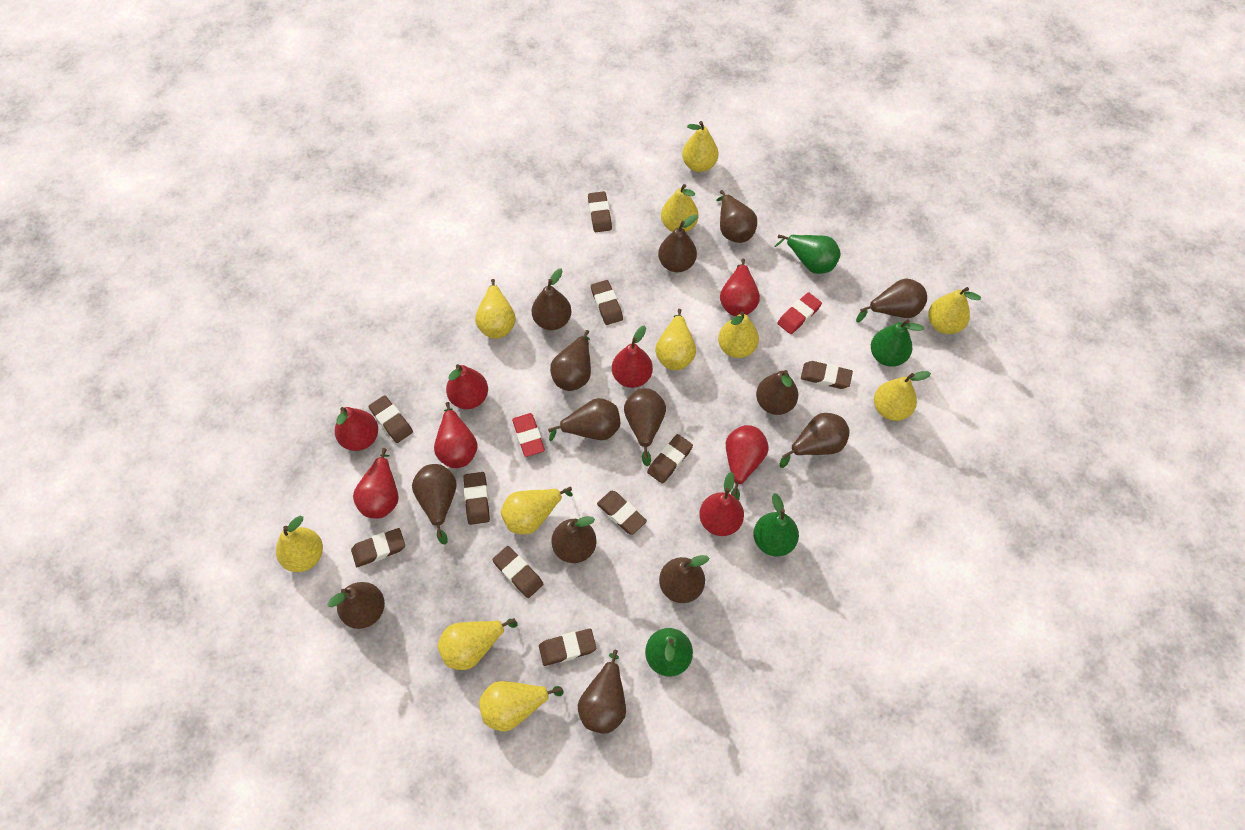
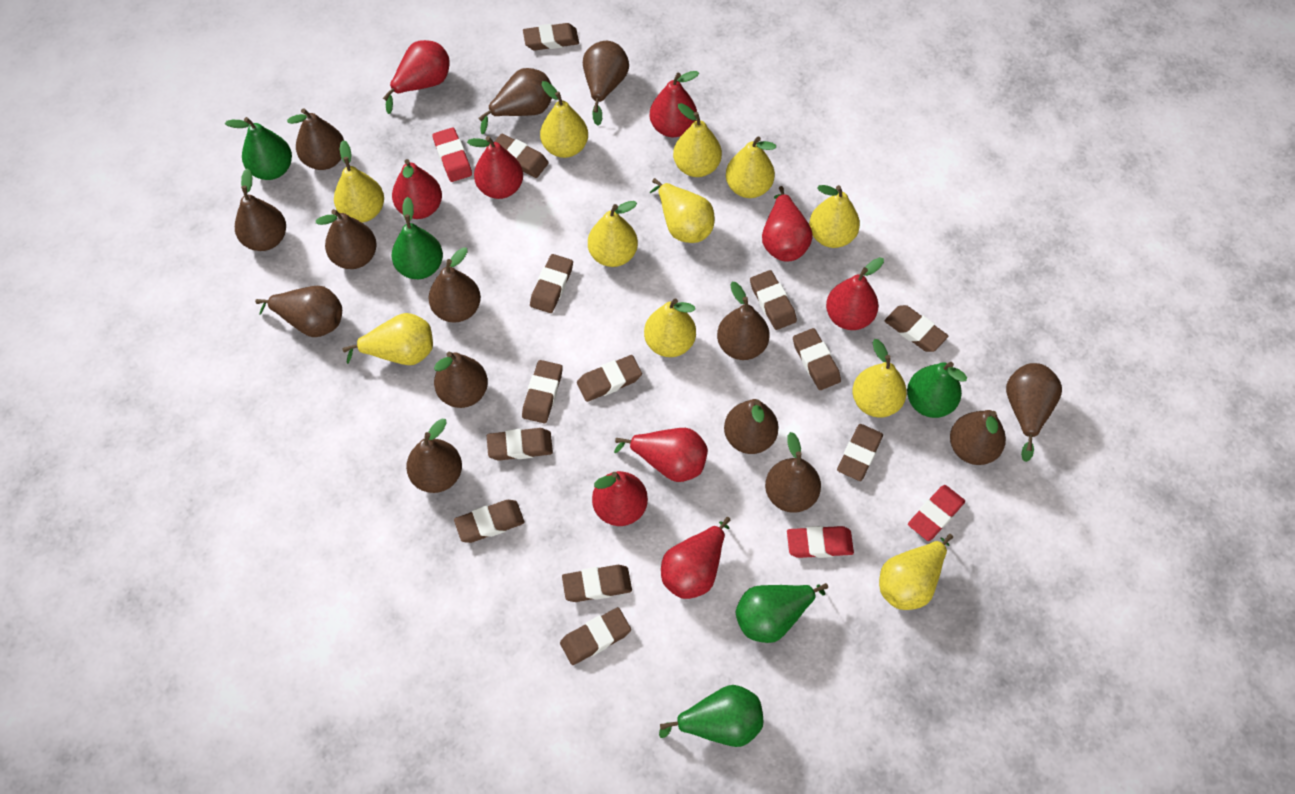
brown eraser: [351,528,405,567] [368,395,413,443] [464,472,490,525] [492,546,543,598] [539,628,596,666] [588,191,612,232] [591,280,623,325] [597,491,647,535] [647,434,693,484] [801,361,853,389] = 10 -> [454,500,525,543] [487,428,553,461] [494,134,549,178] [522,360,563,423] [523,23,579,50] [530,254,573,313] [560,607,631,665] [562,565,632,602] [577,355,642,402] [750,270,797,330] [793,328,841,390] [837,424,883,481] [885,305,948,352] = 13
green pear: [645,628,693,677] [753,493,799,556] [774,235,841,274] [871,319,924,366] = 4 -> [225,117,292,180] [391,197,443,279] [659,685,763,747] [736,583,828,643] [907,362,967,418] = 5
red eraser: [512,413,545,457] [777,292,822,334] = 2 -> [432,128,472,182] [787,526,854,558] [908,485,965,541] = 3
red pear: [335,407,378,451] [353,448,399,519] [434,402,478,468] [446,364,488,409] [612,326,653,388] [699,472,744,536] [720,258,760,316] [726,425,769,500] = 8 -> [383,40,450,114] [392,159,442,219] [467,136,523,199] [592,471,648,526] [614,428,708,482] [650,71,699,137] [661,517,730,599] [762,186,813,262] [826,257,884,330] = 9

